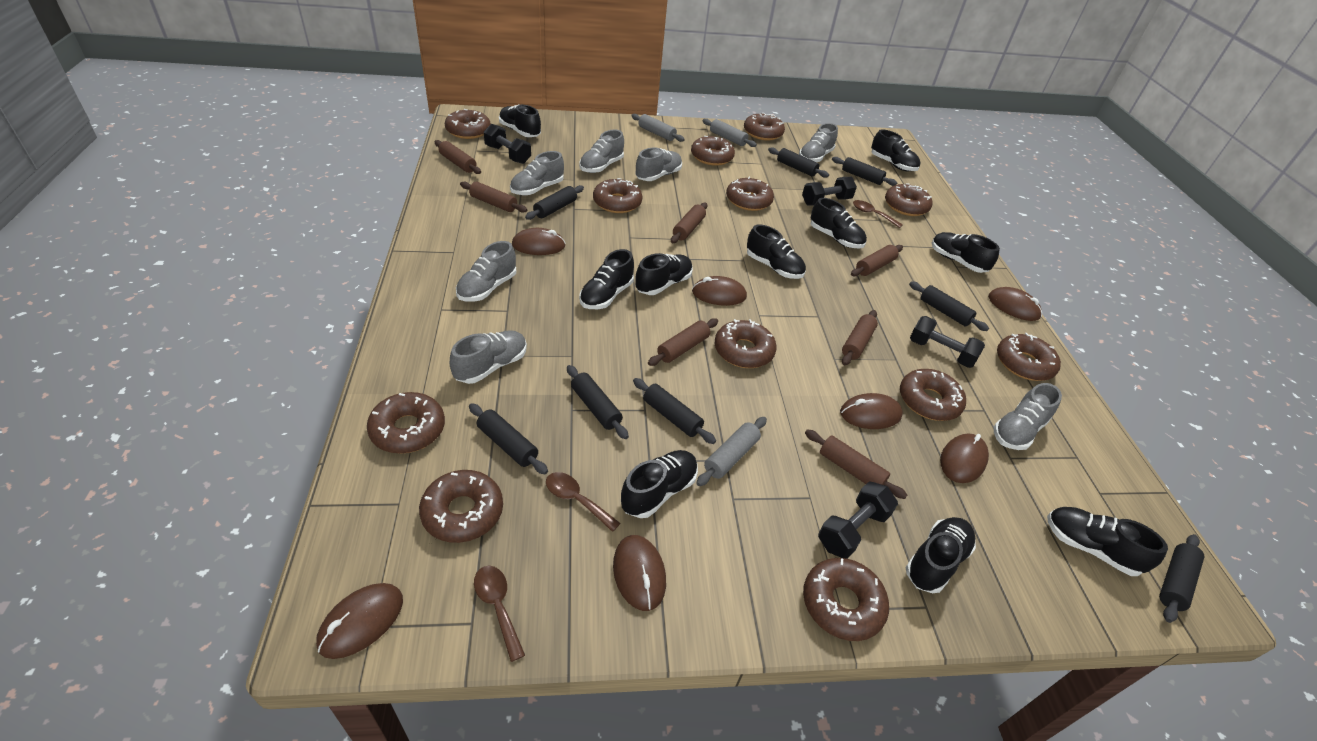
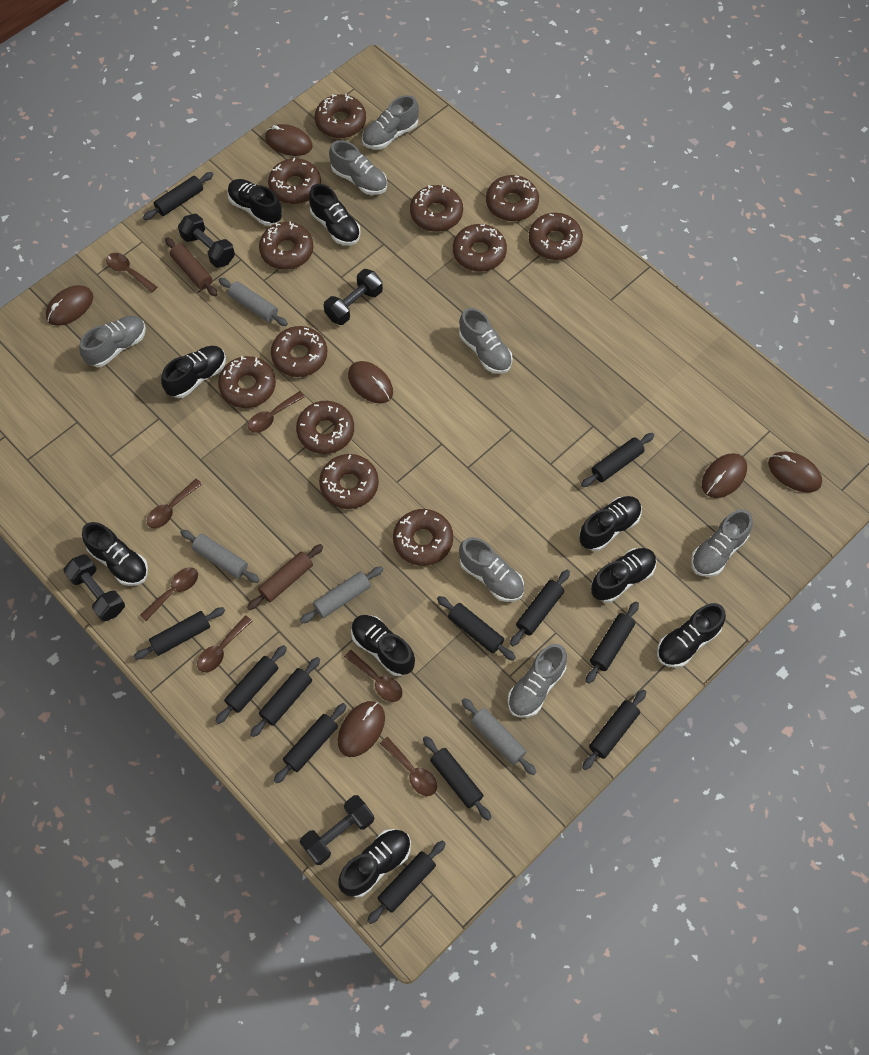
black rolling pin: [469,403,548,474] [525,185,584,220] [567,365,629,439] [633,378,716,444] [768,147,829,178] [832,157,897,186] [909,281,989,331] [1159,534,1205,623] = 8 -> [134,607,225,660] [143,172,214,220] [215,645,287,724] [250,657,320,737] [274,703,347,784] [367,840,446,924] [423,736,491,821] [437,596,516,661] [510,570,570,646] [581,433,654,487] [582,689,646,770] [586,601,639,684] = 12
black shoe: [499,105,541,137] [579,249,634,309] [621,450,698,518] [635,253,693,295] [747,224,806,279] [811,198,867,248] [871,129,920,171] [906,517,976,593] [932,232,1000,273] [1047,507,1168,576] = 10 -> [82,522,148,586] [161,346,226,398] [227,179,282,226] [309,184,361,245] [338,829,411,897] [351,615,415,676] [579,496,642,551] [591,548,657,603] [657,603,726,668] = 9
brown mouse: [316,583,403,659] [512,228,566,255] [613,535,666,611] [692,276,747,306] [840,393,903,429] [940,433,989,483] [988,287,1042,321] = 7 -> [46,285,93,326] [265,124,313,156] [338,701,385,757] [348,361,393,403] [702,453,747,498] [768,452,822,492] = 6
brown rolling pin: [435,140,481,174] [460,181,527,213] [648,318,718,366] [671,203,707,243] [805,429,907,499] [842,310,878,365] [851,245,903,276] = 7 -> [165,237,218,297] [247,544,323,610] = 2
brown spoon: [474,566,525,662] [546,472,621,532] [853,200,903,228] = 3 -> [106,253,157,293] [140,567,198,621] [147,479,202,528] [197,615,252,672] [248,391,305,433] [344,650,403,702] [380,737,437,796] = 7
grey rolling pin: [631,114,685,142] [696,417,767,486] [703,119,757,147] = 3 -> [180,530,260,583] [219,278,288,326] [300,566,383,624] [462,698,536,775] = 4

